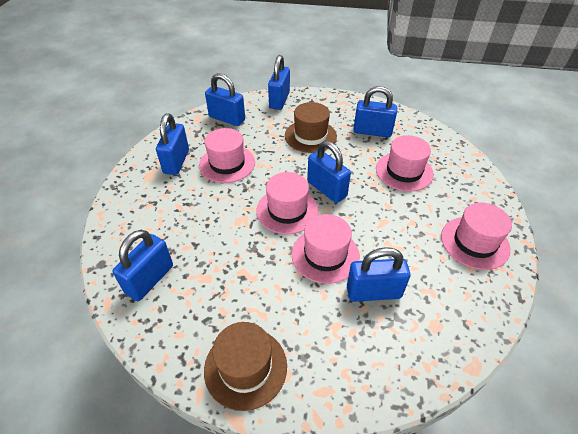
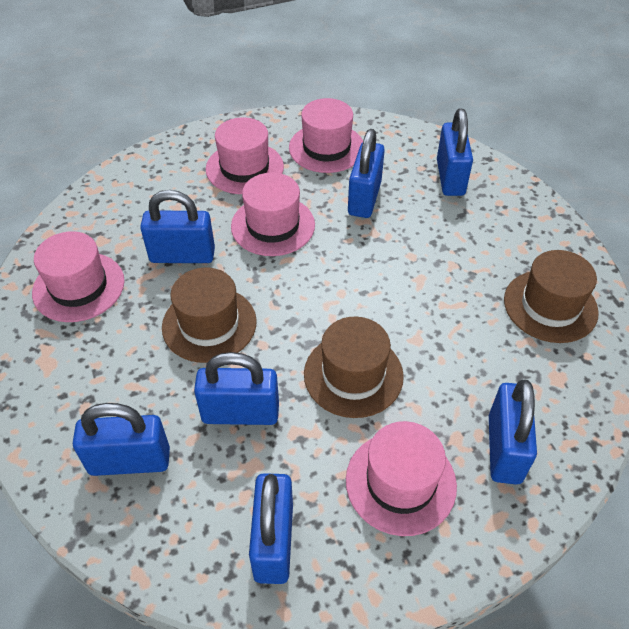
brown hat: [204,322,287,411] [285,102,337,153] = 2 -> [162,268,257,363] [304,317,404,418] [504,250,599,343] = 3

